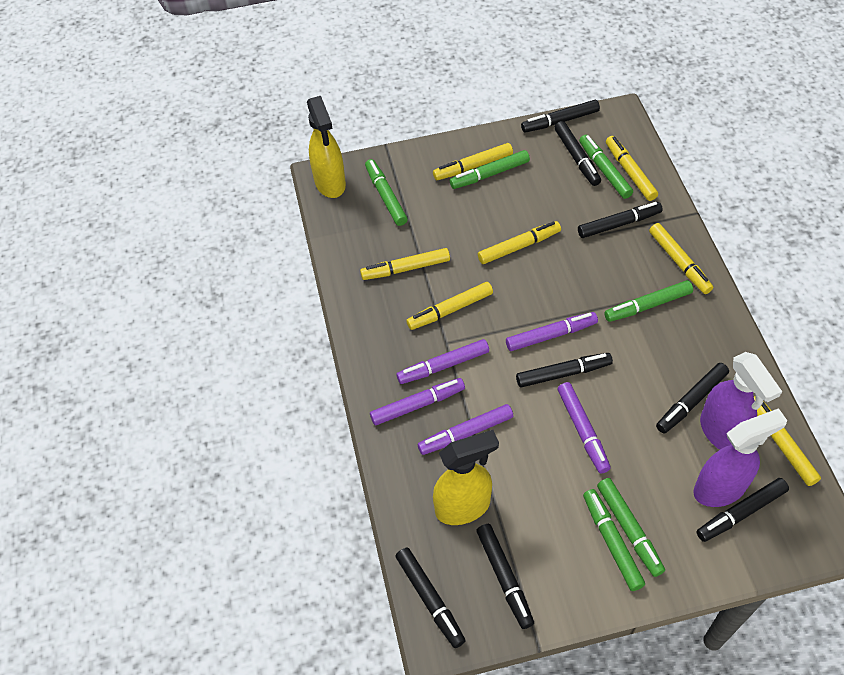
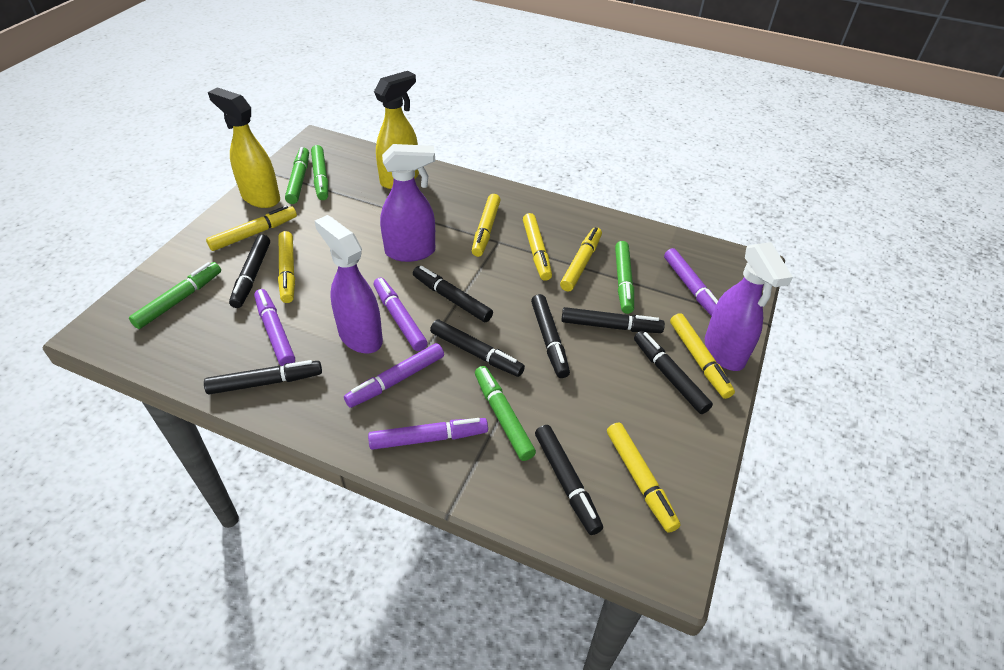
green marker: [365,159,408,226] [450,150,530,189] [579,135,633,199] [583,489,645,591] [597,478,665,577] [604,280,693,322] = 6 -> [129,262,221,329] [285,147,309,204] [311,145,328,200] [475,366,536,461] [615,241,634,314] = 5
purple spray bottle: [693,408,787,507] [700,352,782,450] = 2 -> [315,215,383,354] [380,144,435,262] [705,242,793,371] = 3

